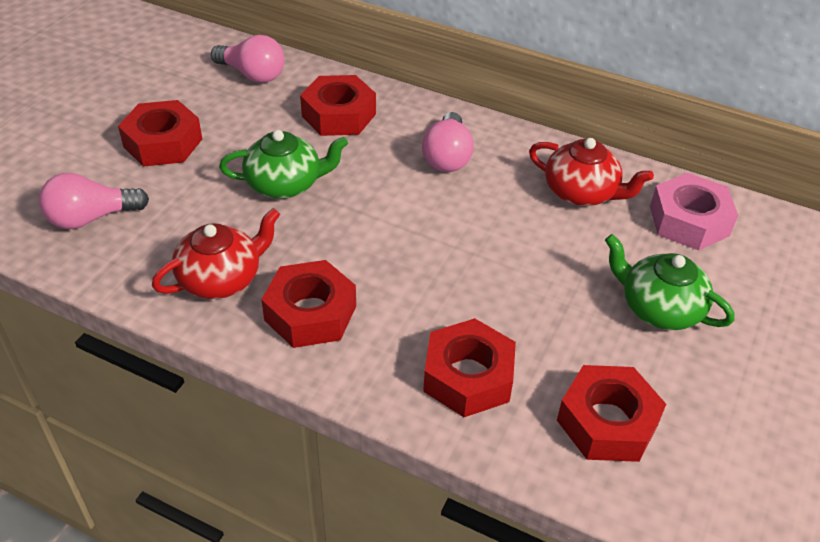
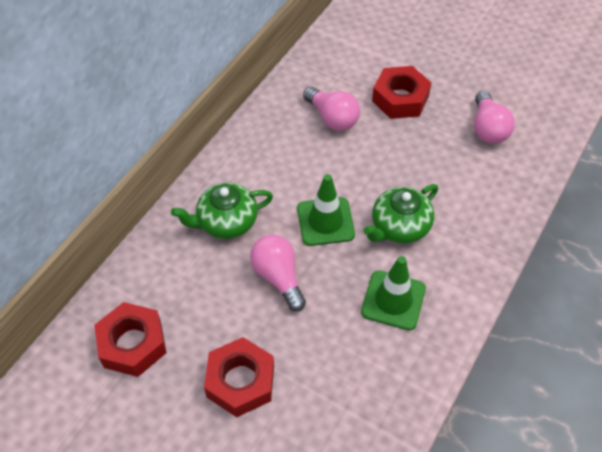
green traffic cone: none = 0 -> [297,174,355,246] [361,256,426,330] = 2
pink nut: [650,173,738,250] = 1 -> none = 0
red nut: [118,100,202,167] [261,260,356,348] [300,75,376,136] [423,318,516,417] [557,365,666,462] = 5 -> [94,302,167,377] [204,337,274,417] [372,66,431,119] = 3
red teapot: [152,208,280,299] [529,138,654,206] = 2 -> none = 0

